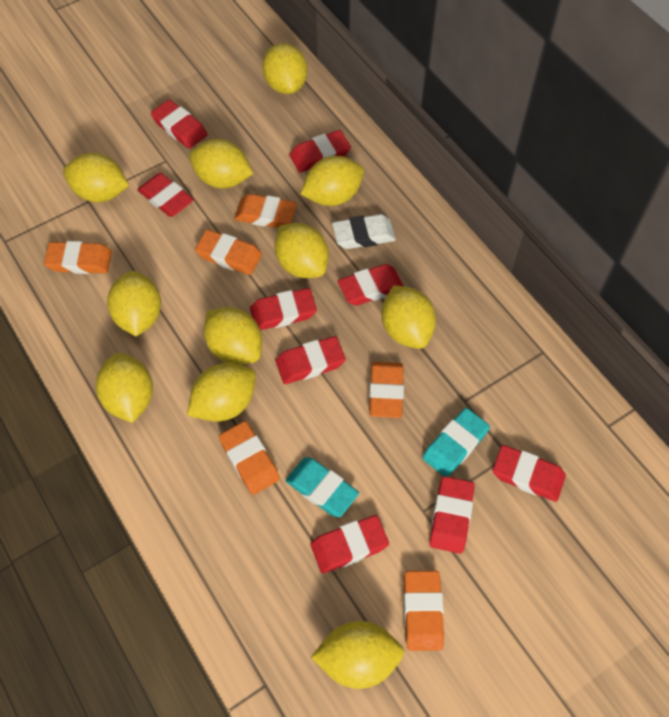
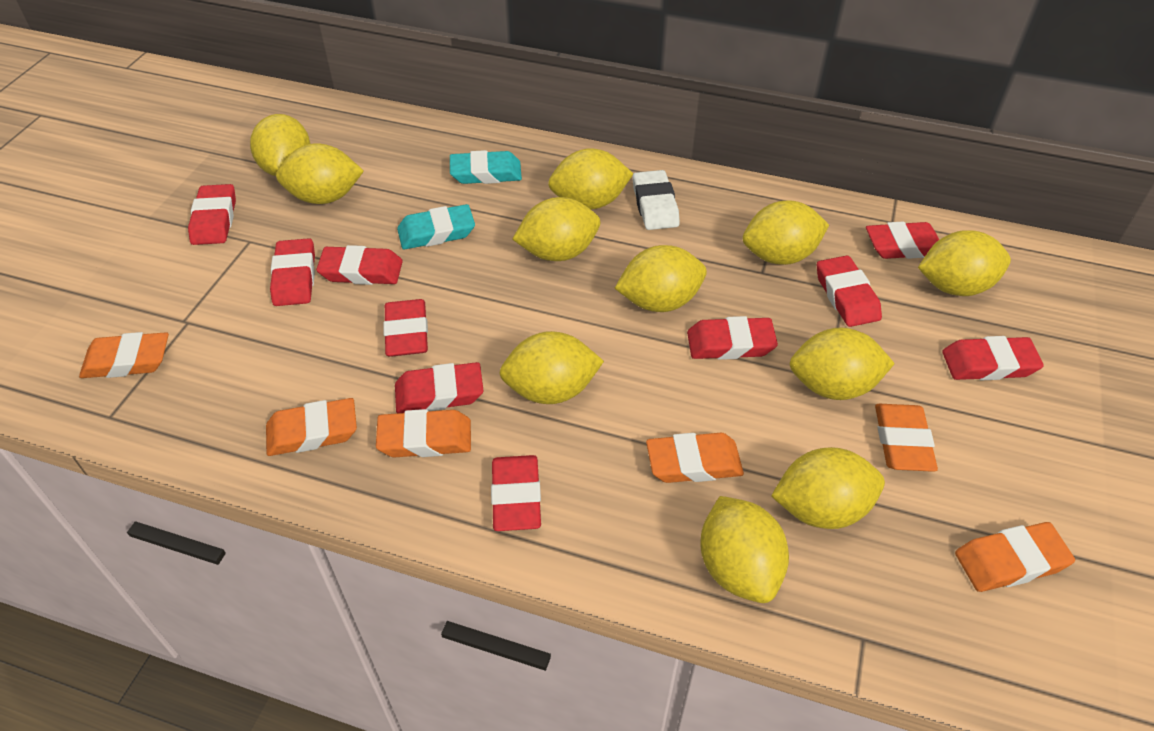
red eraser: [137,173,194,217] [151,100,208,149] [250,288,317,330] [275,336,346,384] [290,130,351,173] [310,515,389,573] [338,264,403,306] [430,476,475,554] [493,445,566,502] = 9 -> [188,184,236,245] [270,238,315,306] [316,245,403,285] [383,299,428,357] [395,362,484,413] [491,455,541,531] [687,316,778,360] [817,256,882,327] [866,221,939,259] [942,336,1044,380] = 10

